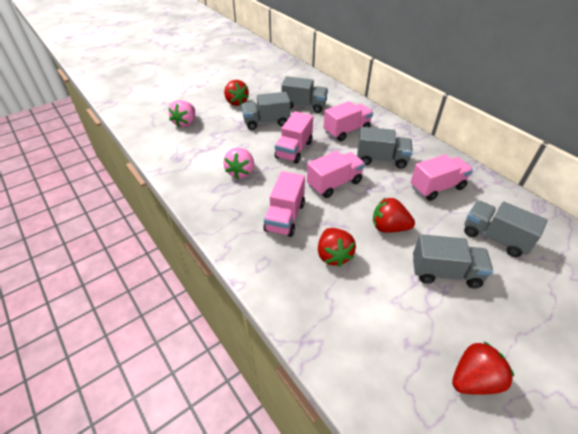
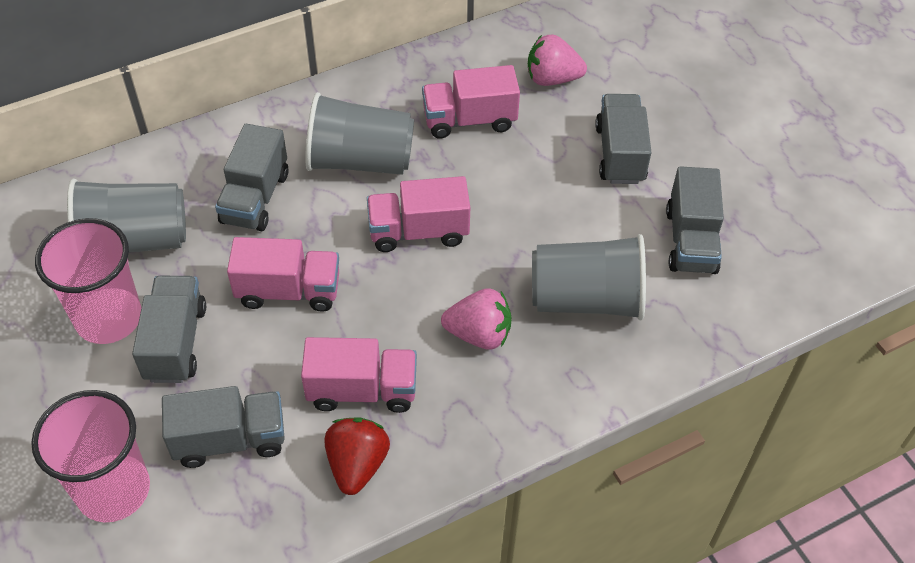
grey cup: none = 0 -> [67,179,186,252] [305,92,414,175] [532,234,646,320] = 3
pink cup: none = 0 -> [31,390,150,522] [35,218,142,344] = 2
pink truck: [263,171,305,237] [275,111,313,164] [307,151,365,198] [323,101,373,141] [411,154,473,201] = 5 -> [227,237,339,312] [301,337,417,413] [367,176,470,252] [422,65,520,139] = 4
red strawberry: [224,80,249,106] [318,228,356,267] [373,198,415,233] [452,341,514,395] = 4 -> [324,417,390,495] = 1

